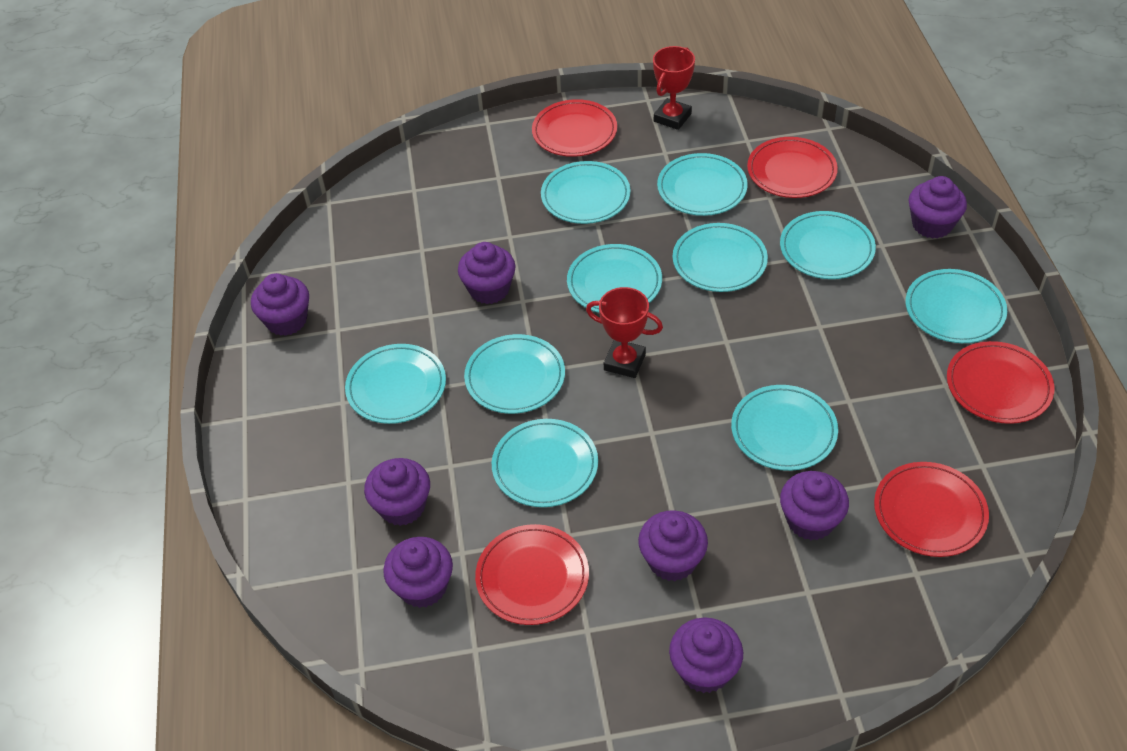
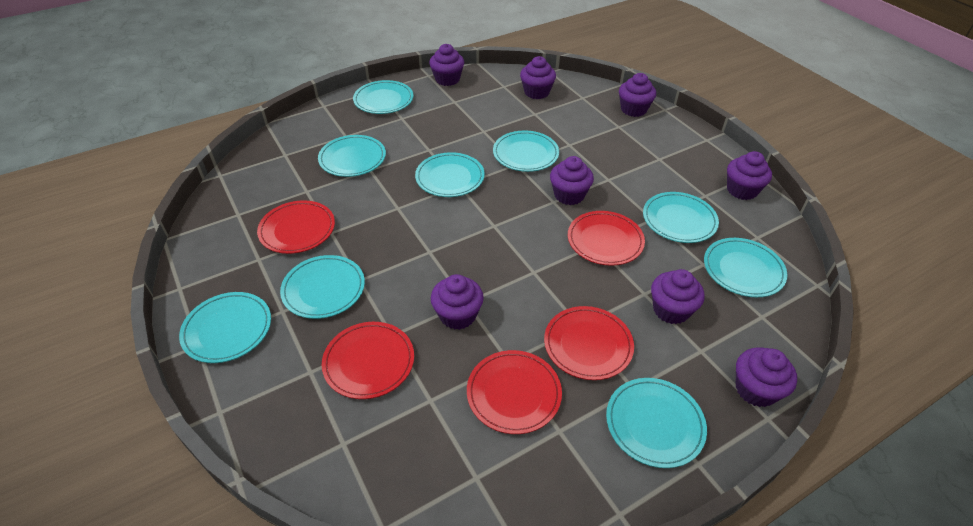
red trophy: [586,287,663,378] [653,46,695,130] = 2 -> none = 0
turquoise plate: [345,344,446,424] [464,334,565,414] [492,419,598,507] [541,161,631,224] [567,244,662,313] [657,153,748,216] [673,223,768,292] [731,385,838,471] [780,211,876,279] [905,269,1007,343] = 10 -> [179,292,271,363] [280,255,365,319] [318,135,386,177] [353,80,414,114] [415,152,485,197] [493,130,559,172] [606,378,707,468] [643,192,719,243] [704,238,788,297] = 9

